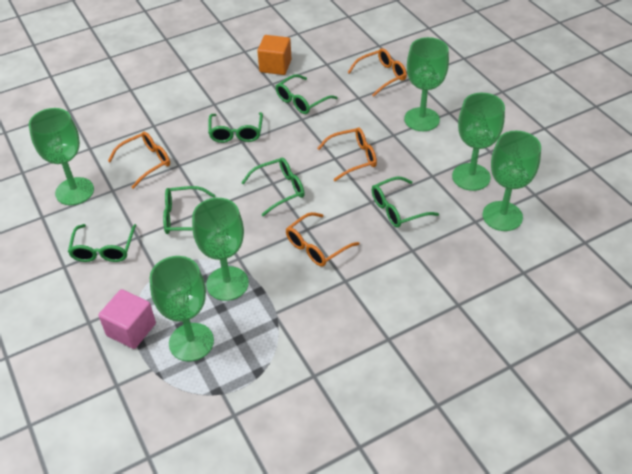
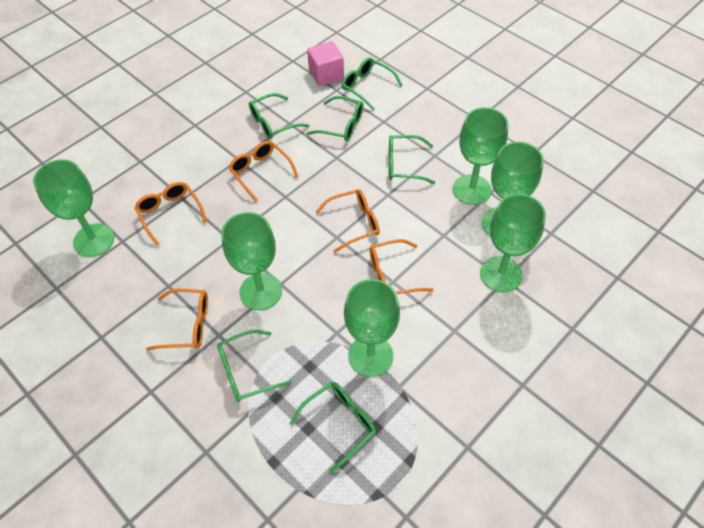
orange cube: [257,35,291,75] = 1 -> none = 0
orange glasses: [108,131,170,189] [286,212,359,267] [317,127,377,181] [347,48,407,97] = 4 -> [135,182,207,246] [146,289,208,350] [229,141,299,202] [316,189,380,253] [369,239,433,294] = 5

